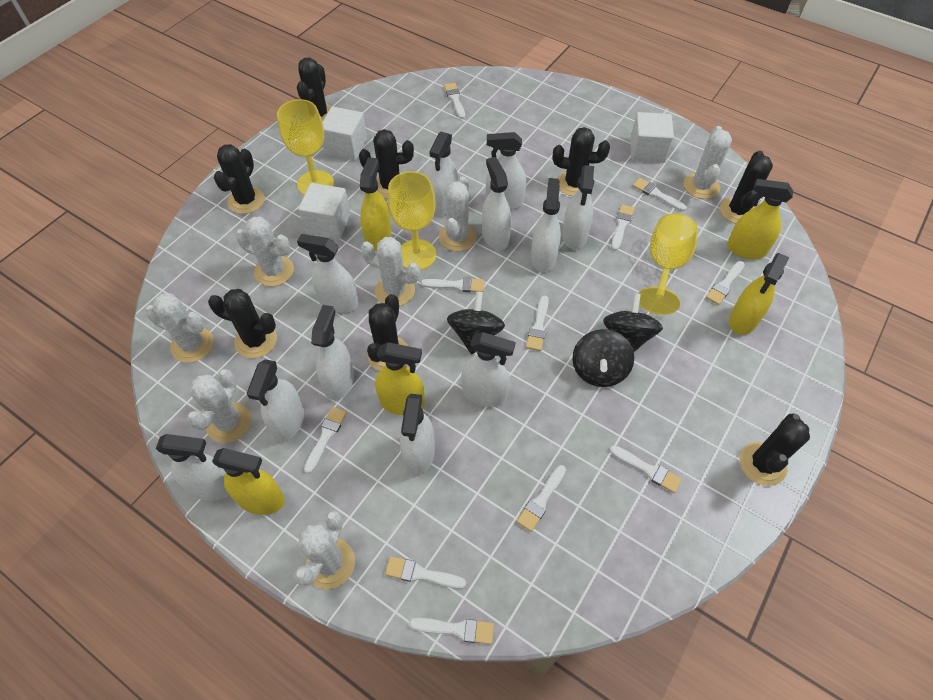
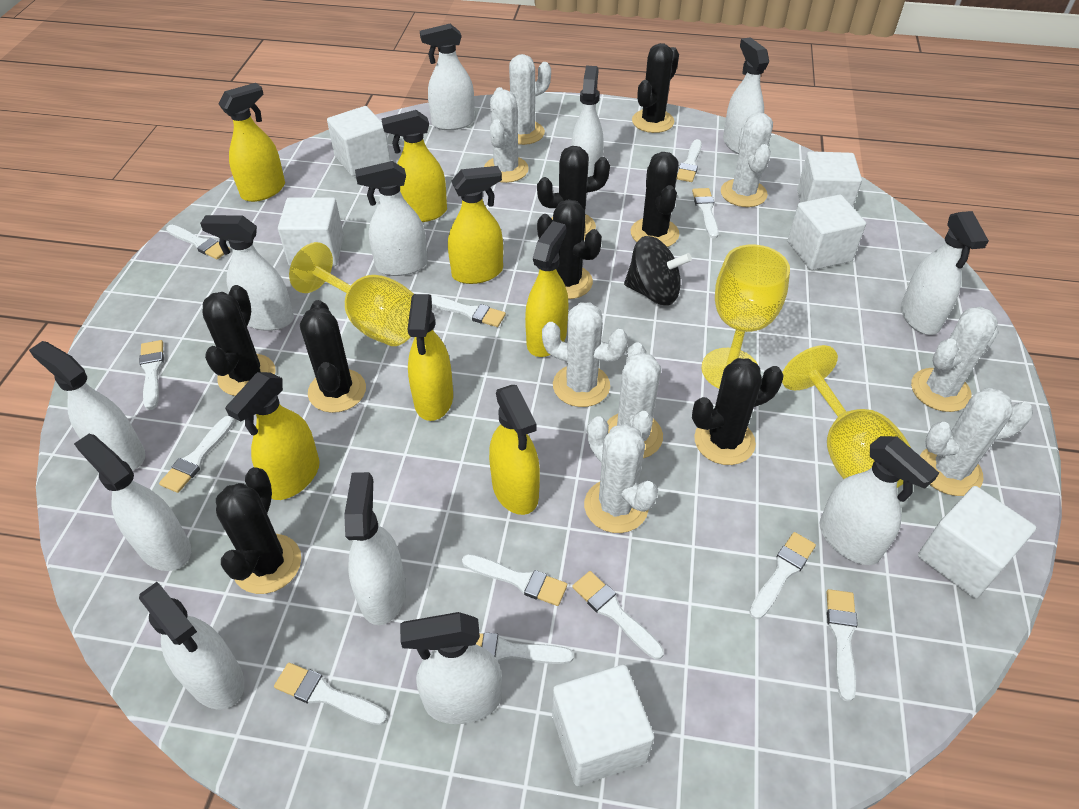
black spinning top: [447,291,505,354] [572,329,634,387] [603,293,663,352] = 3 -> [624,236,692,305] = 1
white brush: [304,407,347,474] [385,556,466,589] [409,618,494,644] [421,277,484,292] [444,83,465,119] [517,465,566,532] [526,296,549,351] [610,445,682,493] [611,204,635,251] [633,178,687,211] [706,261,745,305] = 11 -> [139,340,164,410] [159,416,234,493] [166,225,230,260] [274,663,387,725] [431,295,506,327] [462,554,567,606] [476,632,574,664] [572,571,664,660] [677,139,702,182] [692,188,719,239] [749,532,816,619] [827,589,858,702] = 12
white cactus: [145,293,214,363] [187,369,251,443] [236,217,294,286] [294,510,355,589] [361,237,420,306] [439,176,477,251] [684,126,732,199] = 7 -> [484,90,529,183] [494,54,551,145] [542,302,628,407] [584,416,658,533] [607,343,663,458] [721,113,773,207] [911,307,999,412] [920,388,1033,496] = 8
white cube: [298,183,351,240] [323,106,367,161] [630,112,674,163] = 3 -> [278,197,344,266] [327,106,391,176] [552,665,655,786] [788,194,866,270] [797,151,862,207] [918,486,1036,599] = 6
white spray bottle: [156,434,229,501] [246,359,304,442] [297,234,359,313] [311,305,354,400] [400,394,435,475] [429,132,458,216] [461,332,515,407] [482,157,511,250] [486,132,526,210] [531,178,561,272] [562,165,594,249] = 11 -> [29,341,145,470] [74,434,191,571] [139,582,244,709] [200,215,294,331] [344,472,406,625] [355,161,428,276] [400,612,502,724] [420,24,475,130] [571,66,603,177] [723,37,769,154] [820,436,939,565] [901,211,989,335] = 12
yellow spray bottle: [212,448,285,515] [360,157,391,251] [375,342,425,415] [727,179,793,259] [729,253,789,335] = 5 -> [219,83,285,202] [225,372,320,500] [382,110,447,222] [408,294,453,421] [448,166,503,284] [489,385,540,515] [525,221,568,357] = 7

